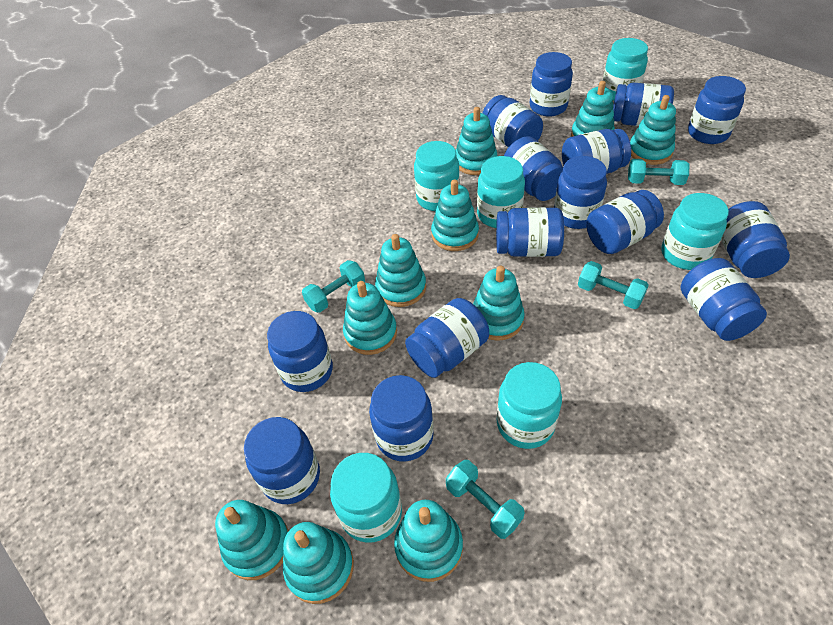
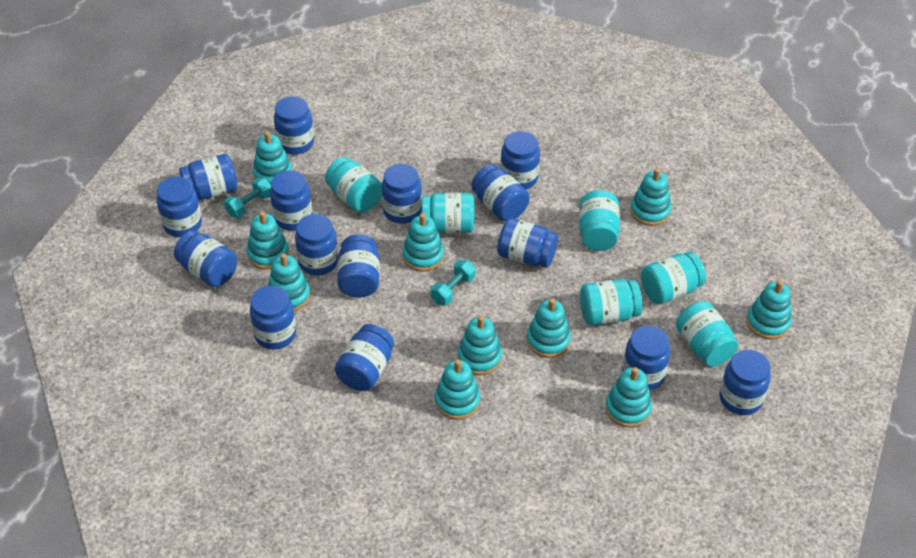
turquoise dumbbell: [302,260,365,313] [446,460,525,539] [578,261,649,309] [628,159,689,185] = 4 -> [224,178,271,218] [431,260,475,305] = 2

